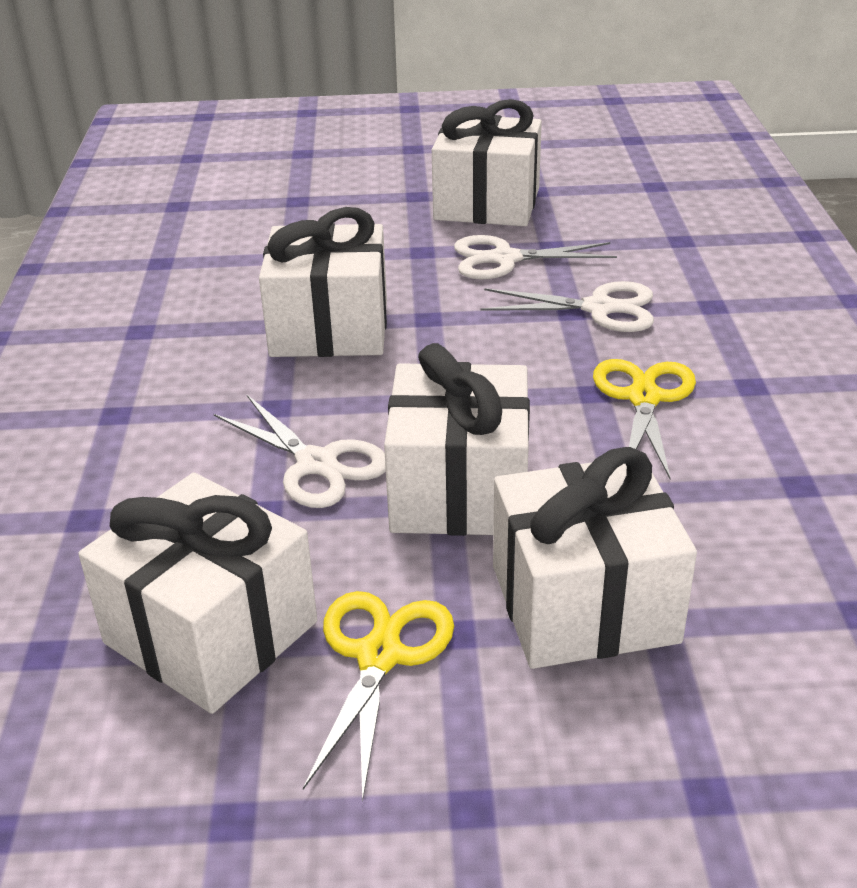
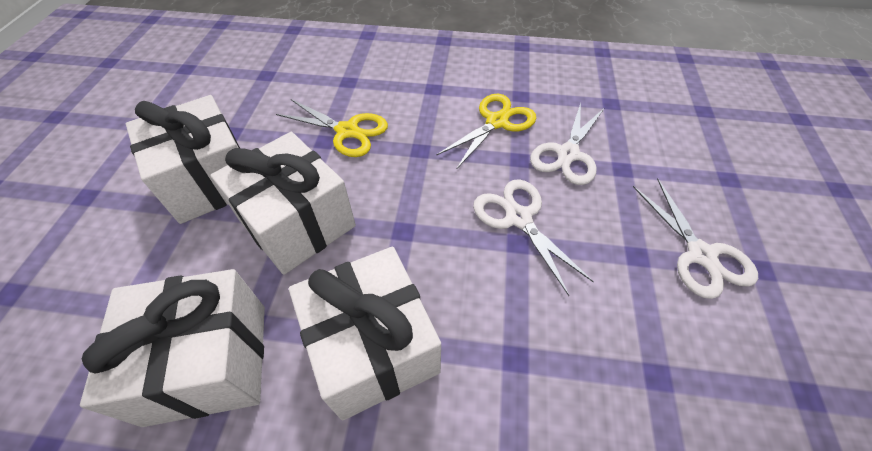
white gift: [79,473,317,714] [259,207,387,357] [384,343,530,536] [432,99,542,226] [493,447,697,669] = 5 -> [80,269,265,427] [126,95,240,224] [210,132,356,275] [289,247,441,420] = 4

